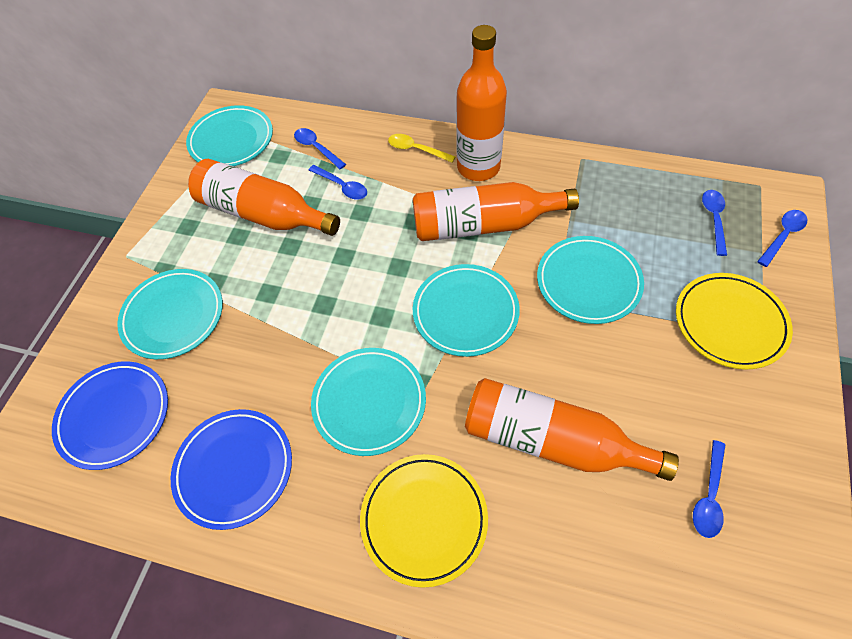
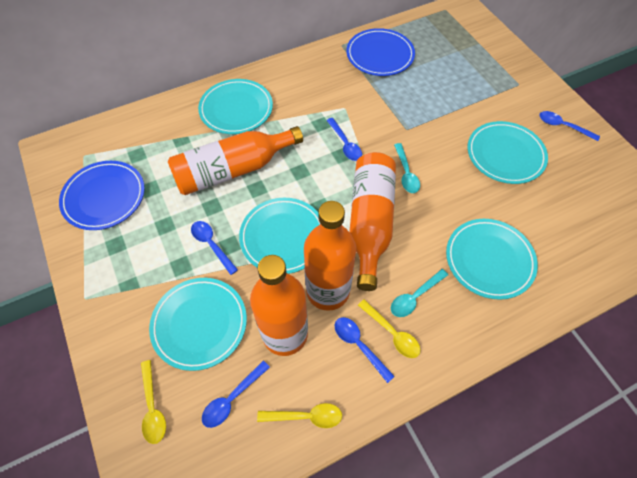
turquoise spoon: none = 0 -> [391,269,448,317] [394,143,420,193] = 2
yellow plate: [360,454,488,588] [676,273,793,369] = 2 -> none = 0
yellow spoon: [388,134,455,163] = 1 -> [141,360,166,444] [257,403,342,428] [358,299,420,358] = 3

